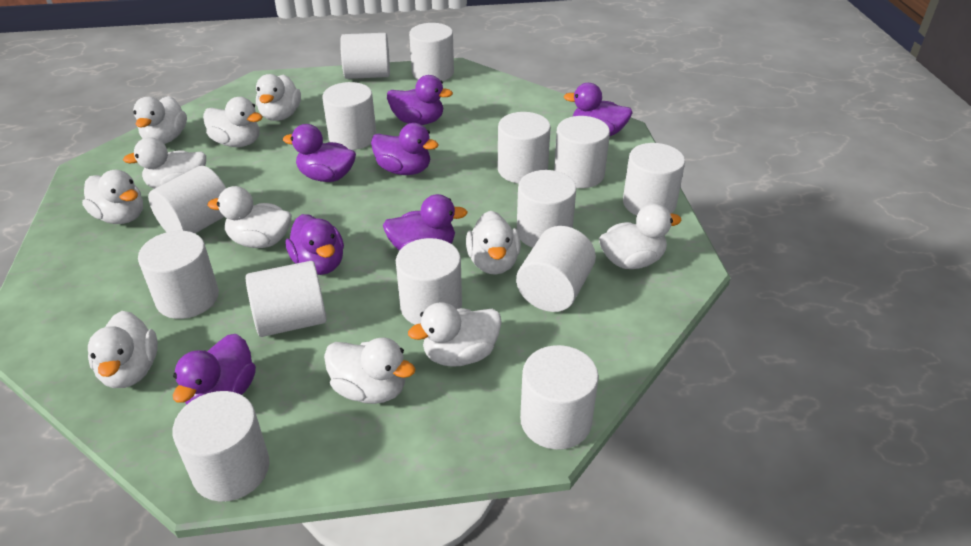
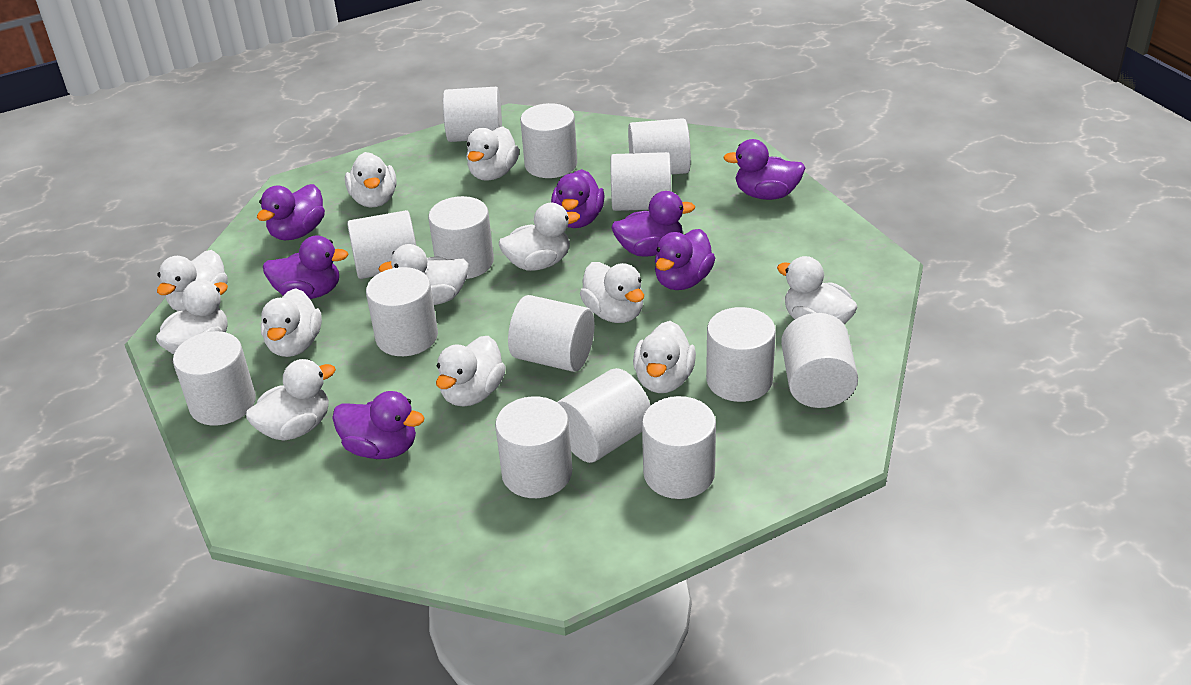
white duck: [82,170,143,224] [88,311,158,388] [123,137,206,189] [133,96,187,144] [203,97,263,147] [208,186,292,248] [256,74,301,121] [324,338,415,404] [408,302,502,367] [466,211,521,275] [599,203,682,269] = 11 -> [156,280,228,354] [157,250,228,311] [246,359,336,441] [261,288,322,357] [345,152,397,207] [378,244,469,305] [436,336,506,407] [466,127,519,181] [499,203,580,271] [580,262,644,323] [633,321,696,393] [777,256,858,324] = 12

